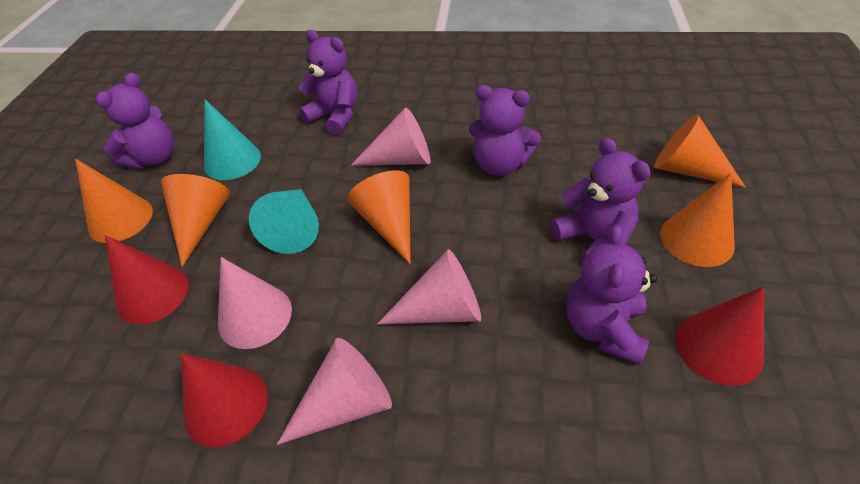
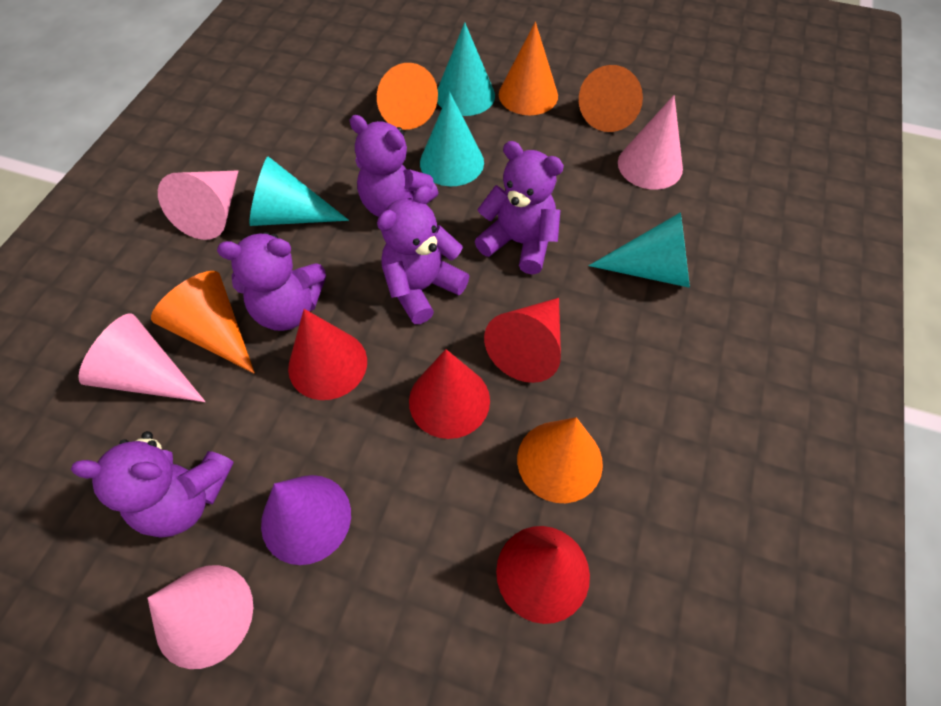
purple cone: none = 0 -> [261,475,351,565] = 1
red cone: [105,235,189,325] [181,353,268,447] [676,286,764,386] = 3 -> [288,309,367,400] [409,349,490,439] [484,298,561,383] [496,526,590,624] = 4
turquoise cone: [204,99,261,180] [249,189,319,254] = 2 -> [249,156,349,226] [420,92,484,186] [437,22,495,116] [589,212,690,288] = 4

